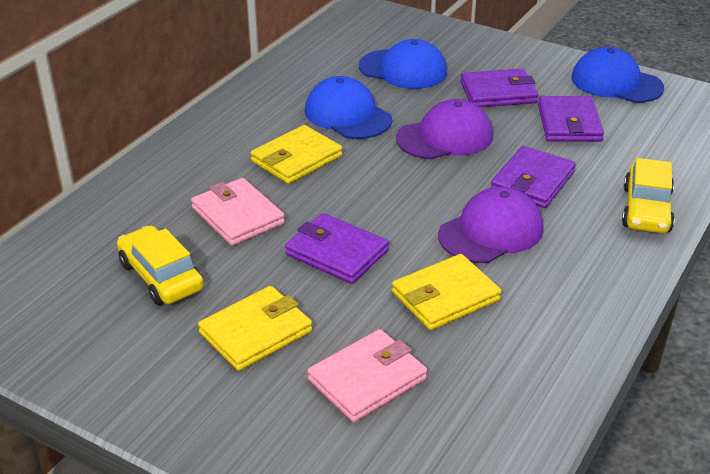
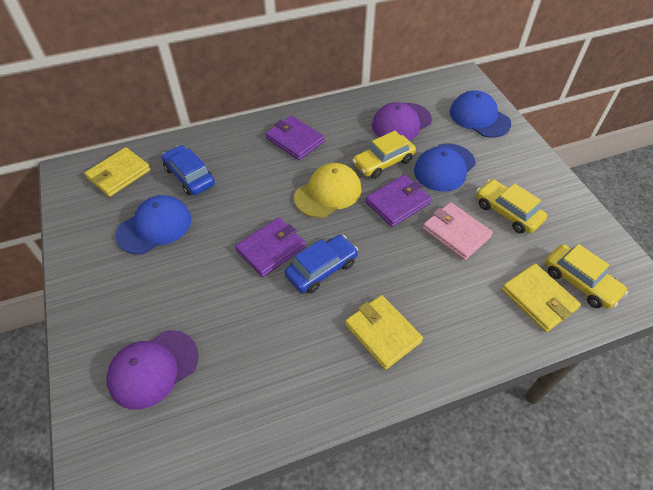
blue car: none = 0 -> [161,145,215,196] [284,235,358,294] = 2
pink wallet: [191,178,285,246] [307,329,427,422] = 2 -> [423,202,493,260] = 1
purple wallet: [285,213,389,284] [460,68,538,107] [491,146,576,208] [538,96,604,142] = 4 -> [235,217,306,277] [266,116,325,160] [365,175,432,227] = 3
yellow cap: none = 0 -> [294,163,362,218] = 1
yellow car: [117,225,204,305] [622,158,675,233] = 2 -> [352,131,416,179] [476,179,547,234] [545,244,628,309] = 3

